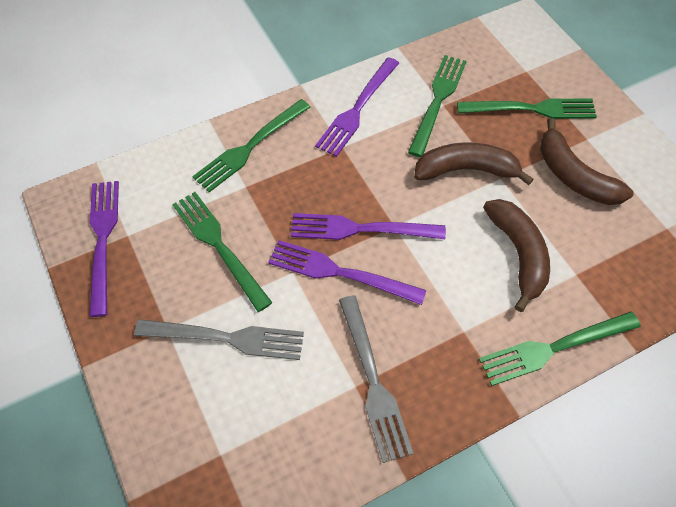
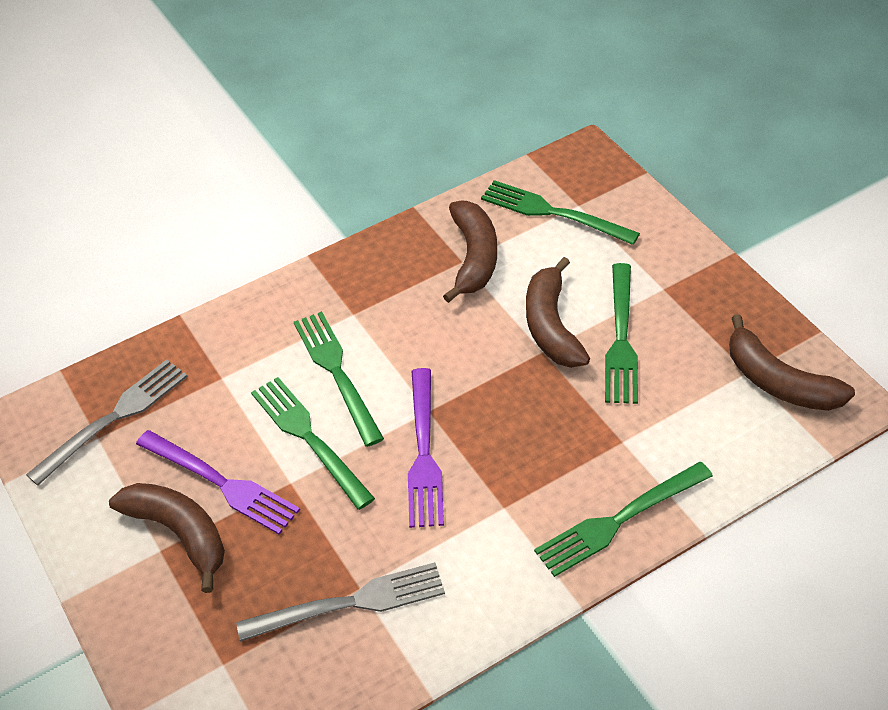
brown banana: [414,142,534,185] [483,199,550,312] [540,118,634,205] = 3 -> [109,483,225,593] [443,200,497,303] [526,257,590,368] [729,314,855,411] = 4
purple fork: [89,181,119,317] [268,240,426,305] [291,213,446,240] [315,57,399,157] = 4 -> [136,430,300,535] [408,368,444,528] = 2

